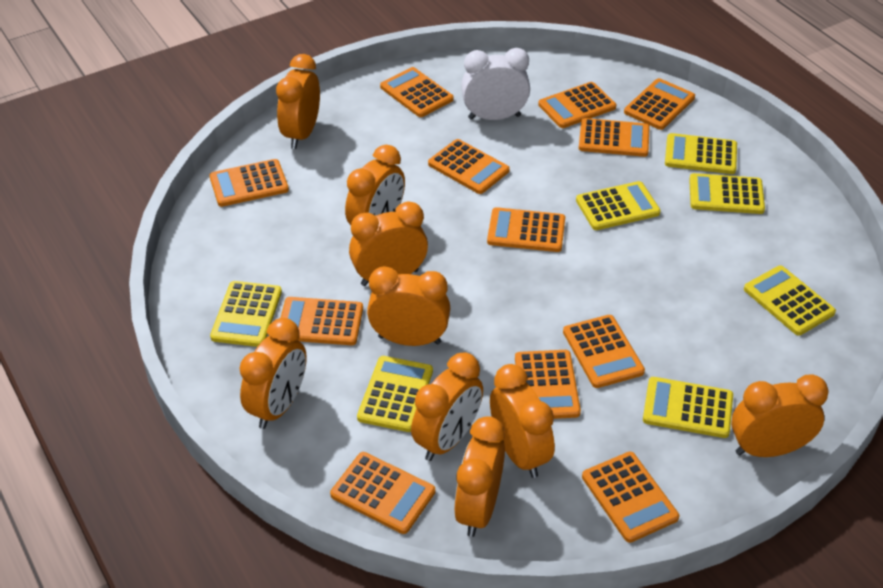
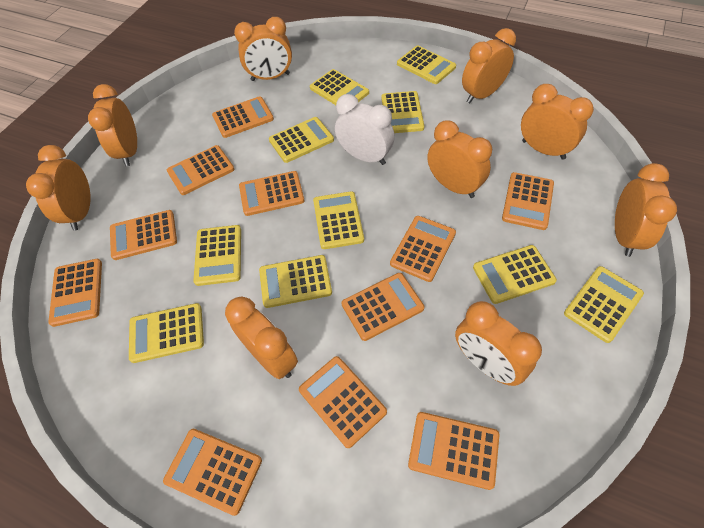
orange calculator: [209,159,289,207] [281,297,363,345] [330,452,435,534] [380,67,454,117] [428,139,510,194] [487,207,565,252] [515,350,581,419] [538,82,616,128] [563,315,645,388] [579,118,650,157] [582,452,679,543] [624,78,695,130] = 12 -> [48,259,102,327] [110,210,177,260] [163,429,262,516] [167,145,234,195] [212,96,274,138] [239,171,305,216] [299,356,387,448] [342,273,424,341] [390,216,456,282] [408,412,499,490] [502,172,554,230] = 11
yellow calculator: [210,281,282,347] [357,356,433,432] [576,181,661,230] [643,377,733,438] [665,133,737,174] [689,173,765,214] [744,266,836,335] = 7 -> [129,303,204,363] [193,225,241,286] [259,255,332,308] [269,117,334,163] [310,69,369,105] [313,191,364,249] [381,91,424,133] [397,45,456,84] [473,245,557,304] [564,266,644,343] = 10

